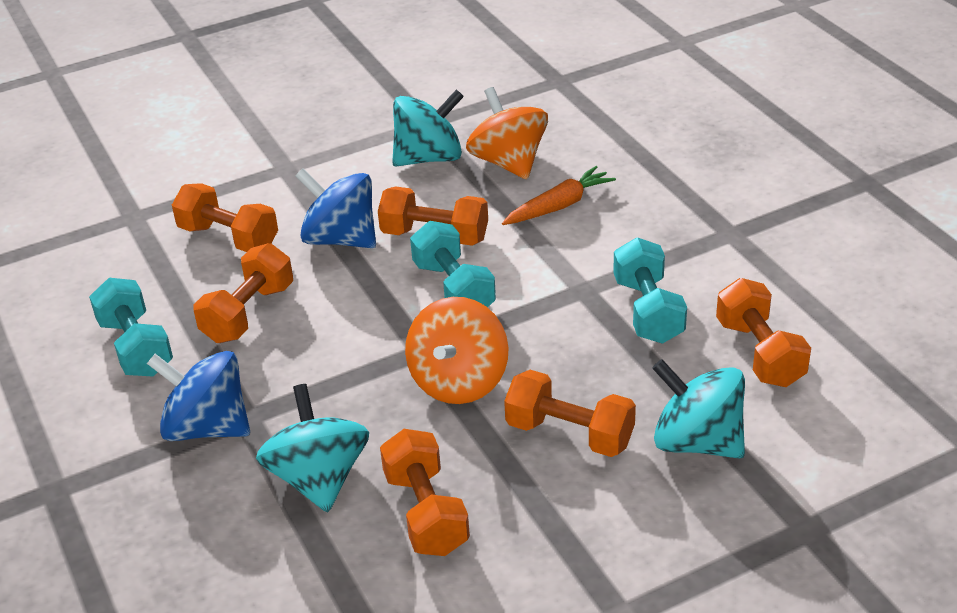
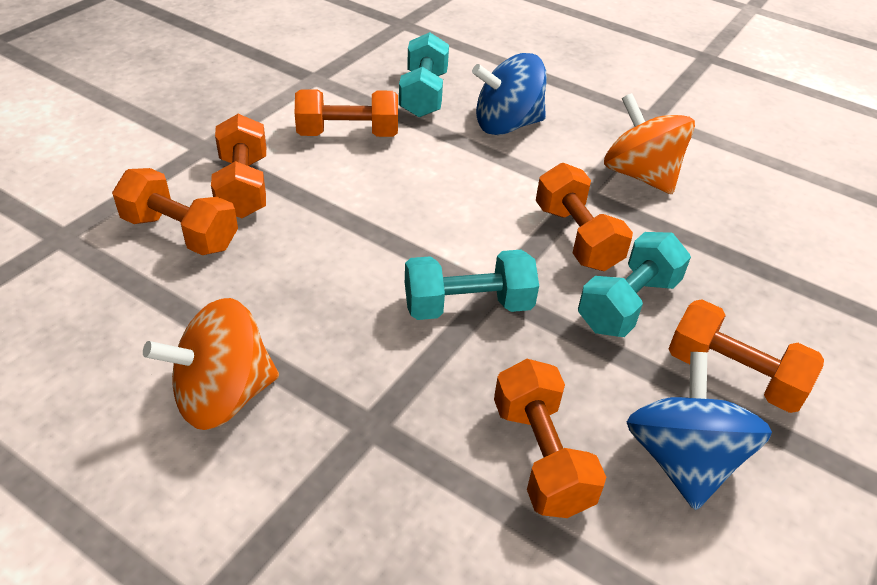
orange carrot: [502,166,616,225] = 1 -> none = 0
turquoise spinning top: [256,384,369,512] [392,90,464,166] [652,359,745,459] = 3 -> none = 0

